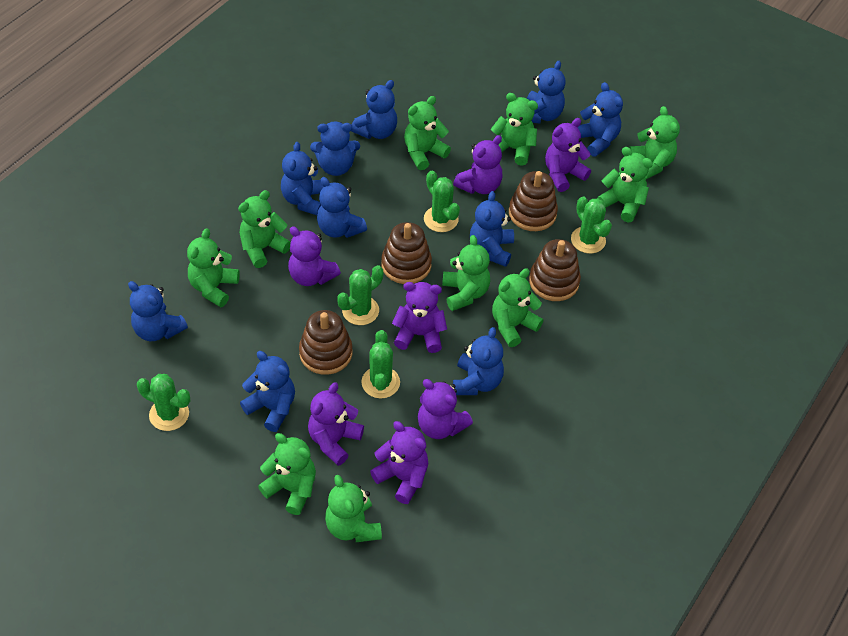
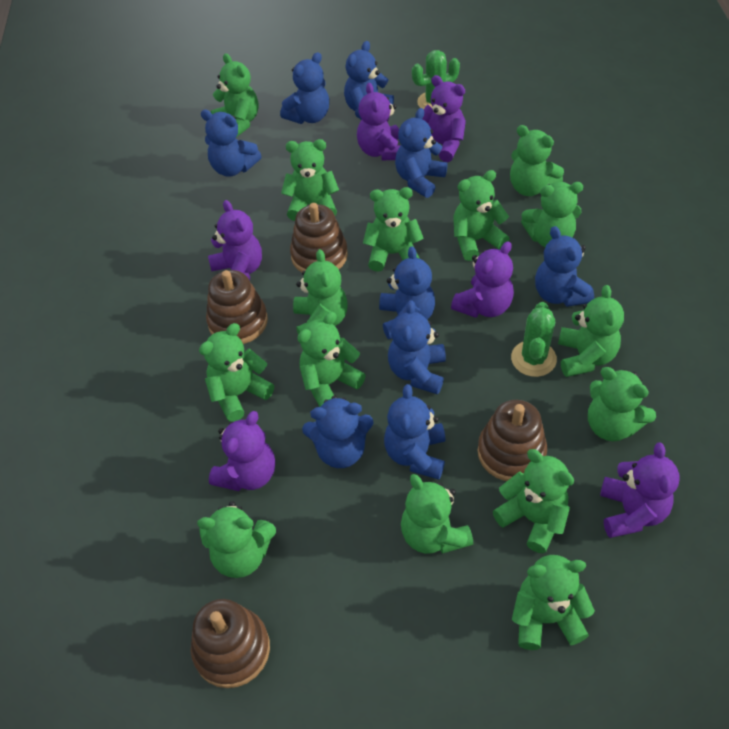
blue teddy bear: [128,281,188,341] [240,351,295,432] [281,142,323,215] [310,121,360,176] [317,177,367,238] [351,80,397,139] [453,327,504,395] [470,191,514,267] [527,61,565,124] [577,82,623,157] = 10 -> [201,109,262,177] [280,52,329,124] [302,395,374,468] [344,41,394,120] [379,246,435,339] [384,384,445,479] [388,300,446,394] [395,108,447,198] [535,226,594,307] = 9
green cactus: [137,374,190,431] [337,265,383,325] [361,330,400,399] [424,171,460,232] [571,196,612,254] = 5 -> [412,50,460,109] [511,302,557,377] = 2
green teddy bear: [187,228,240,307] [238,190,291,268] [258,433,316,515] [325,475,382,542] [404,96,451,170] [442,235,490,311] [491,93,538,166] [492,268,543,347] [597,147,653,222] [629,106,680,179] = 10 -> [197,501,276,578] [199,323,274,422] [211,53,258,137] [281,139,339,221] [293,249,348,335] [297,312,365,407] [363,187,424,272] [401,474,473,554] [454,170,509,261] [493,449,574,553] [510,125,564,196] [512,555,595,650] [521,182,583,247] [558,285,624,377] [588,367,656,441] = 15
purple teddy bear: [288,226,341,286] [308,382,364,466] [370,421,428,504] [392,282,447,353] [418,379,473,439] [453,135,502,194] [545,118,591,192] = 7 -> [208,200,262,280] [209,411,275,491] [357,83,400,160] [423,75,466,162] [451,241,514,318] [600,443,679,538] = 6

